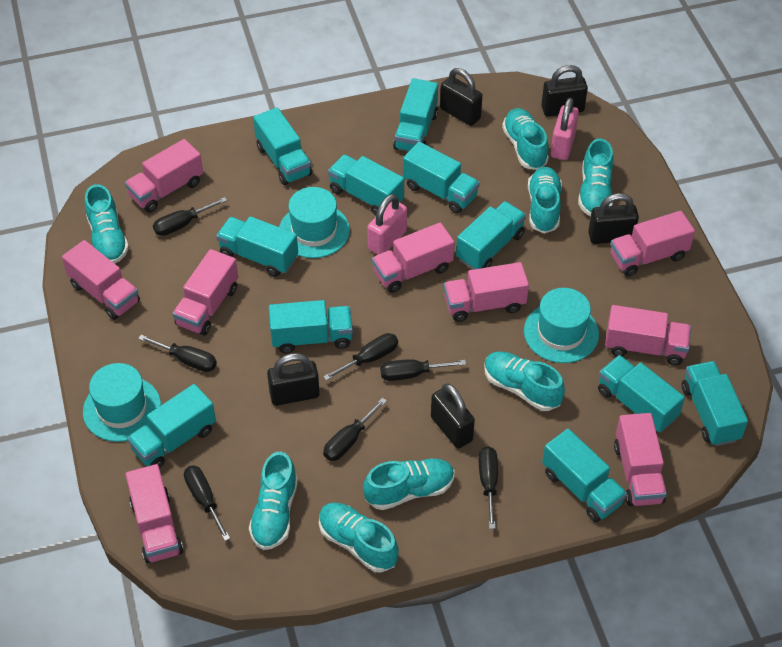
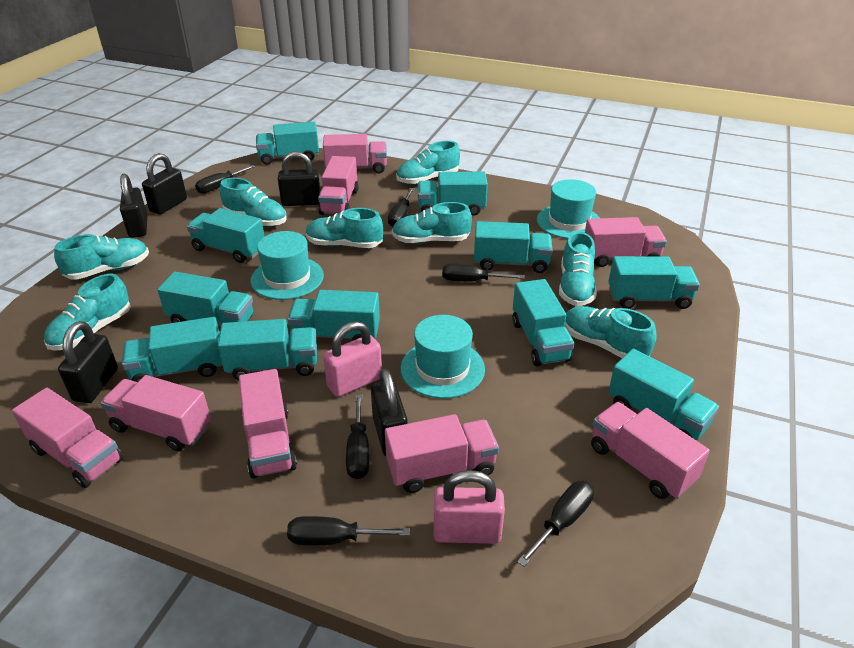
black screwdriver: [138,335,217,372] [153,197,227,236] [184,466,230,541] [323,333,398,381] [323,398,387,461] [380,359,466,381] [479,446,498,529] = 7 -> [195,165,256,194] [287,516,410,545] [346,394,369,479] [388,188,414,227] [442,264,524,282] [517,481,594,567] = 6
pink truck: [62,240,140,320] [125,139,203,213] [125,464,183,563] [172,249,238,335] [372,222,455,293] [444,262,529,322] [605,305,691,365] [610,211,695,277] [614,413,667,506] = 9 -> [12,388,123,488] [100,375,211,451] [239,369,297,479] [318,156,358,215] [323,134,387,174] [385,414,499,493] [585,217,667,267] [591,402,710,499] = 8

